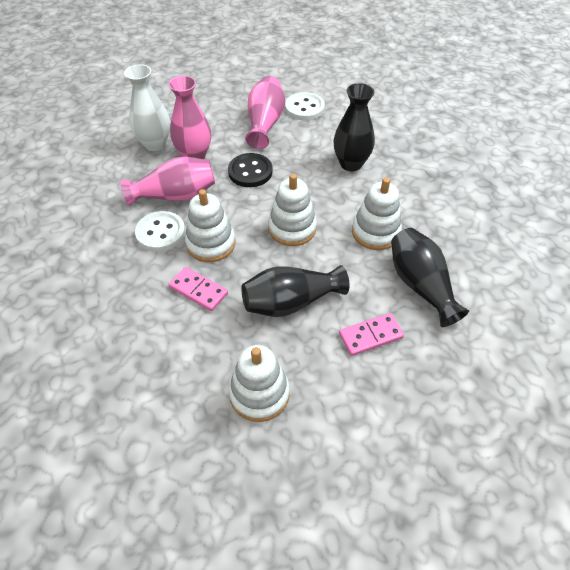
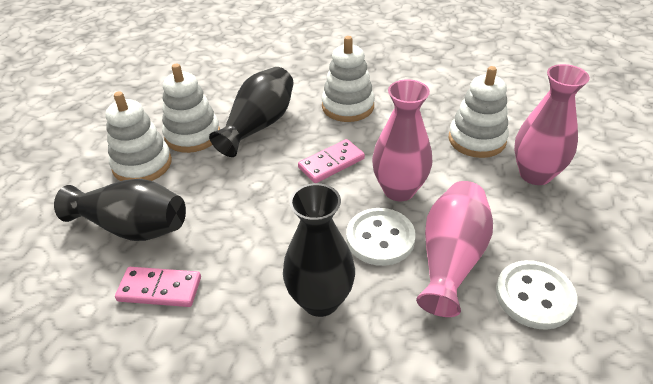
black button: [228,153,273,187] = 1 -> none = 0
white vase: [124,64,170,151] = 1 -> none = 0

